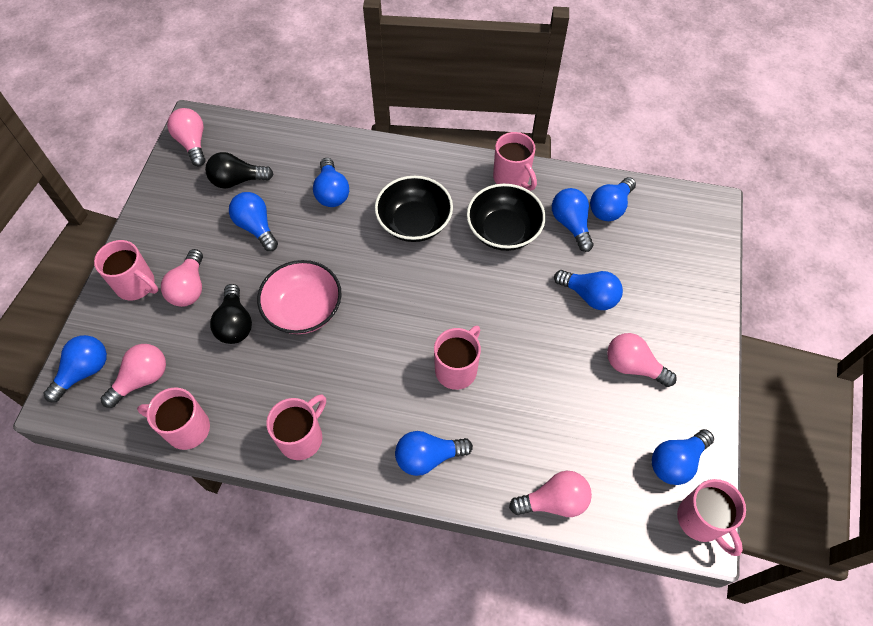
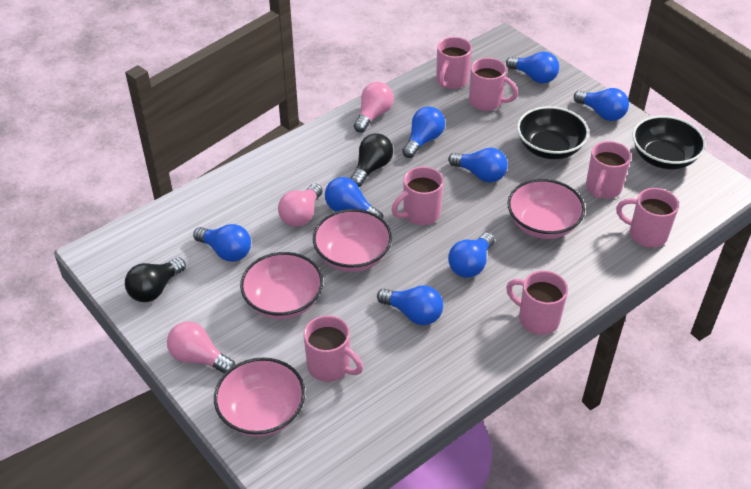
pink bowl: [257,260,342,334] = 1 -> [214,357,305,437] [240,252,323,319] [313,209,392,272] [507,179,585,239] = 4
pink light bulb: [100,344,166,408] [161,249,203,307] [167,108,205,167] [509,471,592,517] [607,333,677,387] = 5 -> [167,321,235,373] [278,184,322,227] [354,82,394,133] = 3
pink mug: [94,240,158,300] [137,387,210,450] [266,394,326,460] [434,325,481,390] [493,132,537,191] [677,479,746,556] = 6 -> [303,315,363,382] [391,167,444,225] [436,37,472,89] [469,58,518,111] [506,271,568,335] [586,141,631,199] [616,188,679,248] = 7

